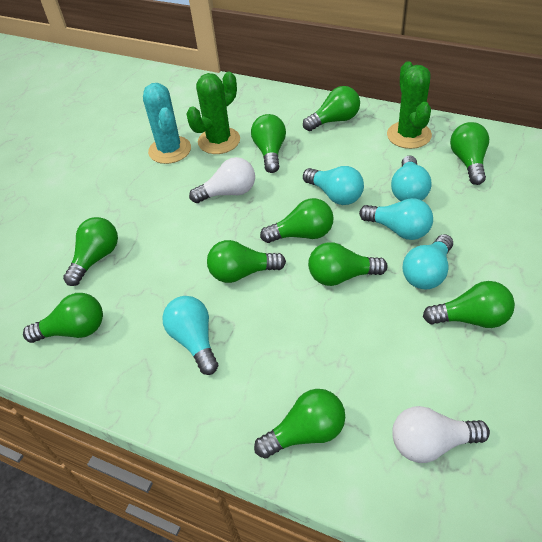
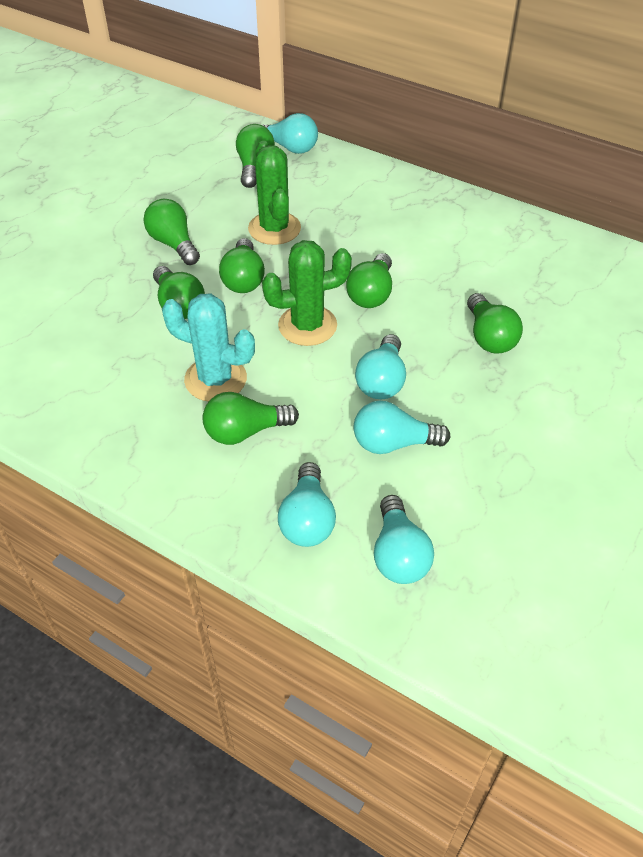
green light bulb: [23,293,103,343] [63,217,118,286] [207,240,286,283] [251,114,286,173] [254,389,345,459] [260,198,334,243] [303,86,360,131] [308,242,388,286] [423,281,515,328] [450,122,489,185] = 10 -> [143,199,200,265] [153,266,205,319] [203,392,299,445] [219,238,265,293] [236,124,275,188] [346,253,392,308] [467,293,523,354] = 7
white light bulb: [189,157,255,203] [392,406,490,463] = 2 -> none = 0

